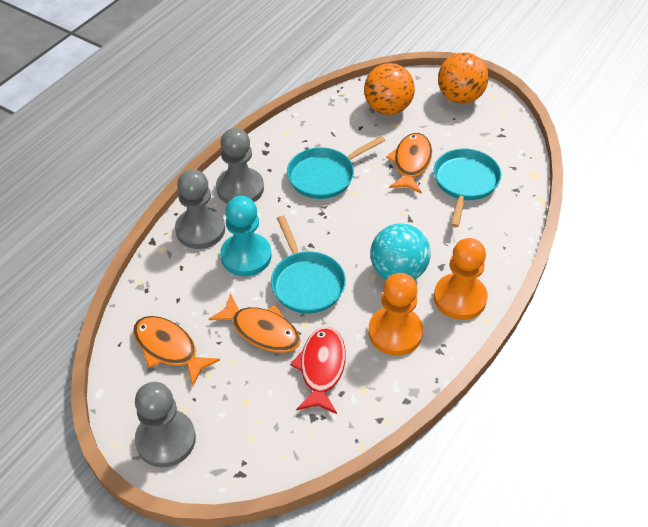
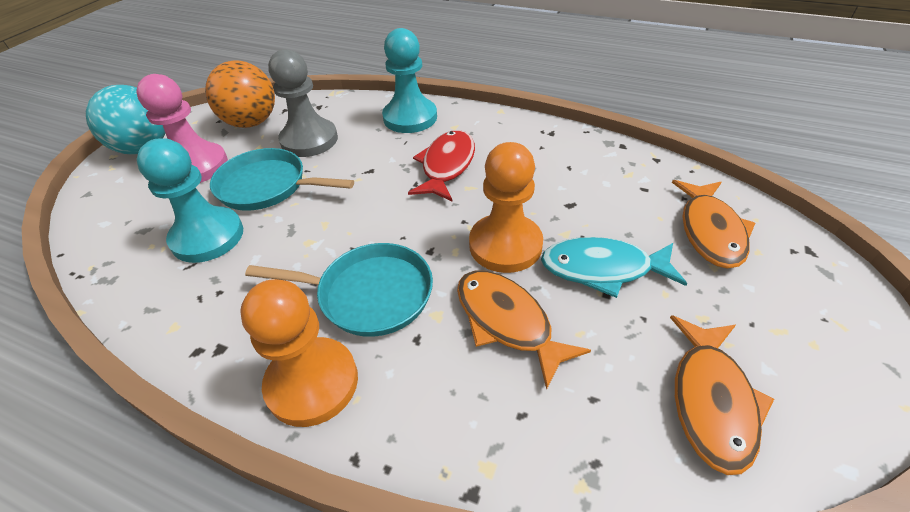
grey pawn: [135,382,196,467] [175,169,225,249] [216,128,264,203] = 3 -> [268,49,338,157] = 1
orange ball: [364,63,415,115] [438,52,489,104] = 2 -> [205,60,275,128] = 1
pink pawn: none = 0 -> [136,74,228,183] = 1
turquoise fish: none = 0 -> [541,237,687,298] = 1
turquoise pan: [271,216,346,314] [287,136,385,199] [434,149,501,227] = 3 -> [210,148,354,211] [245,243,433,337] = 2
turquoise pawn: [220,196,271,276] = 1 -> [136,138,243,263] [382,28,437,133] = 2

